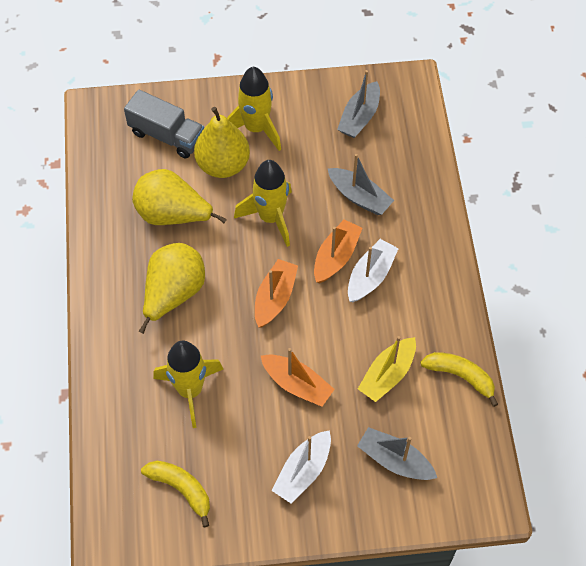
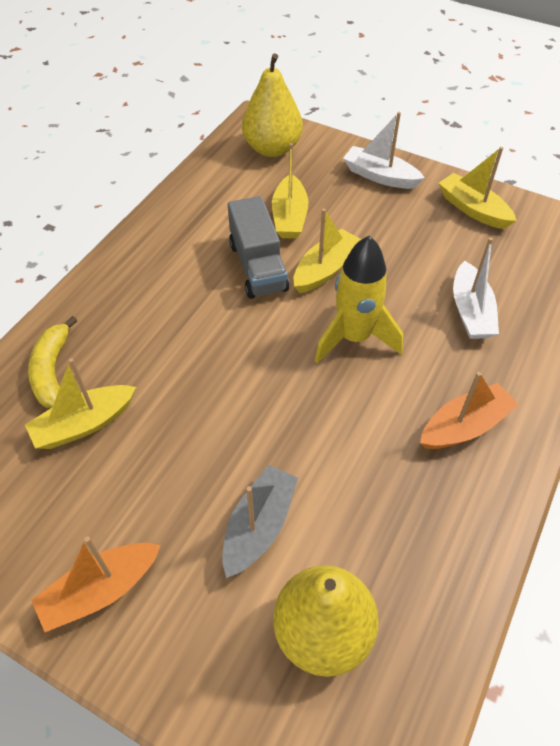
grey boat: [328,154,394,215] [337,70,380,138] [357,427,437,480] = 3 -> [222,465,298,578] = 1
orange boat: [255,259,298,327] [261,348,335,407] [314,219,363,283] = 3 -> [31,536,161,632] [420,372,519,449] = 2
yellow banana: [141,461,210,527] [420,352,498,407] = 2 -> [28,316,78,408] = 1
yellow boat: [358,336,416,402] = 1 -> [25,358,136,449] [272,143,308,239] [294,208,362,293] [439,147,517,229] = 4
yellow pear: [132,169,227,225] [139,243,205,334] [194,107,250,178] = 3 -> [242,54,303,157] [273,565,379,677] = 2
yellow rocket: [153,340,223,428] [227,67,281,151] [234,160,292,247] = 3 -> [315,236,403,363] = 1

